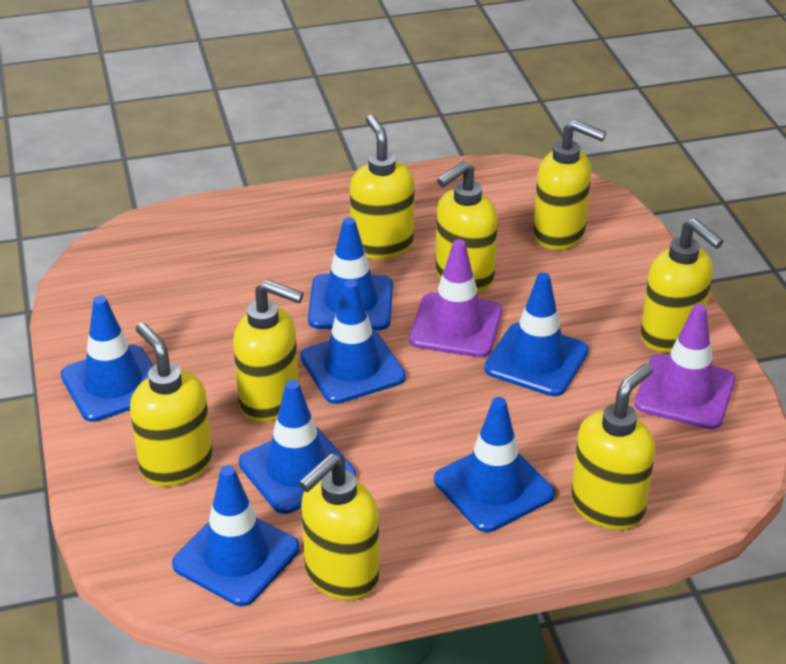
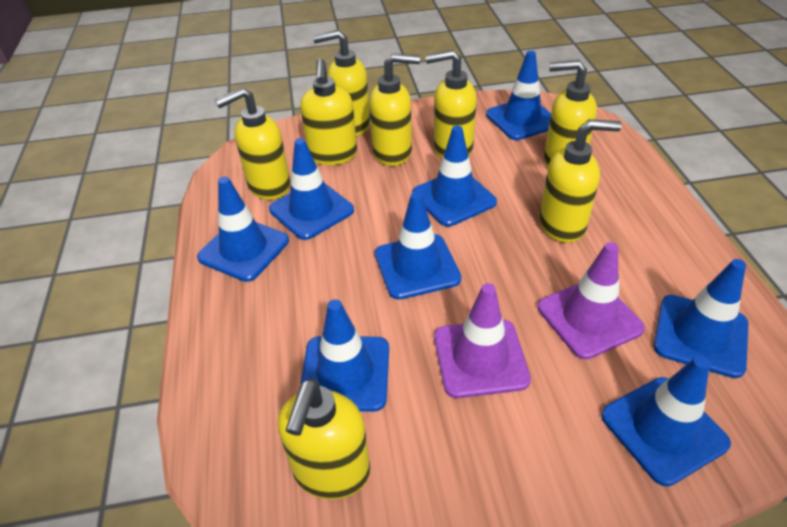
blue traffic cone: [61,296,153,422] [172,465,299,606] [239,380,356,514] [300,280,406,404] [308,217,393,330] [434,397,555,532] [484,273,589,396] = 7 -> [197,176,289,282] [269,138,354,240] [301,299,389,412] [375,192,461,300] [412,126,497,226] [486,51,551,140] [601,356,731,487] [654,259,749,378] = 8

